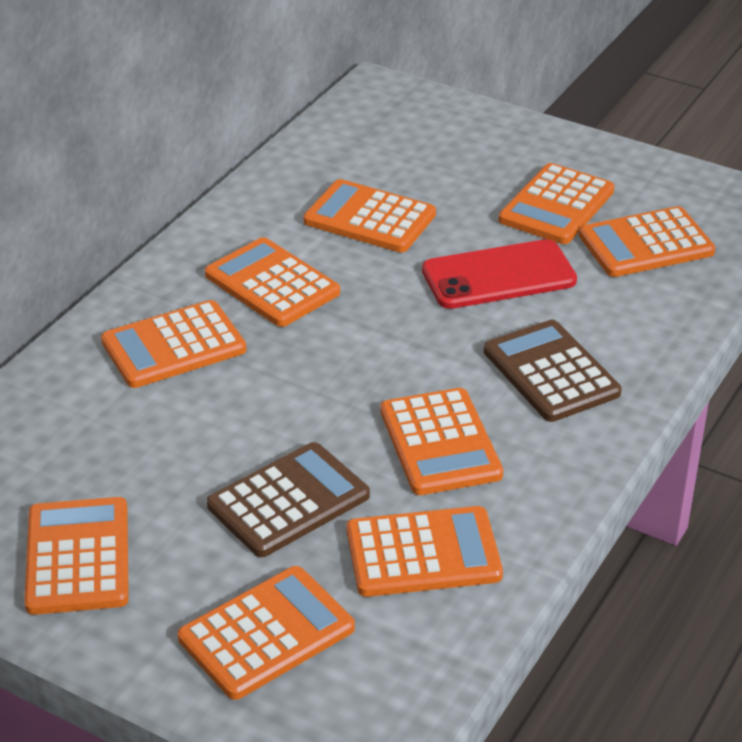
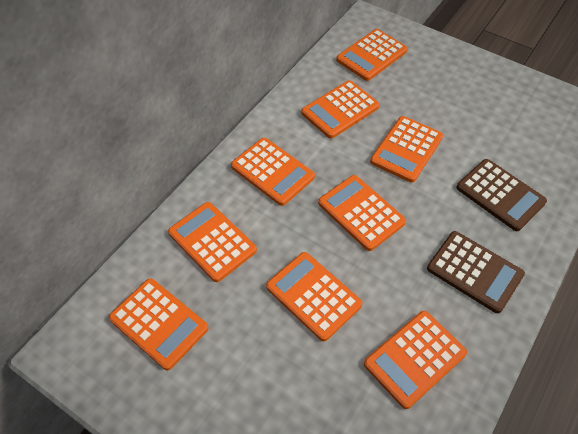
red phone: [422,239,577,309] = 1 -> none = 0

